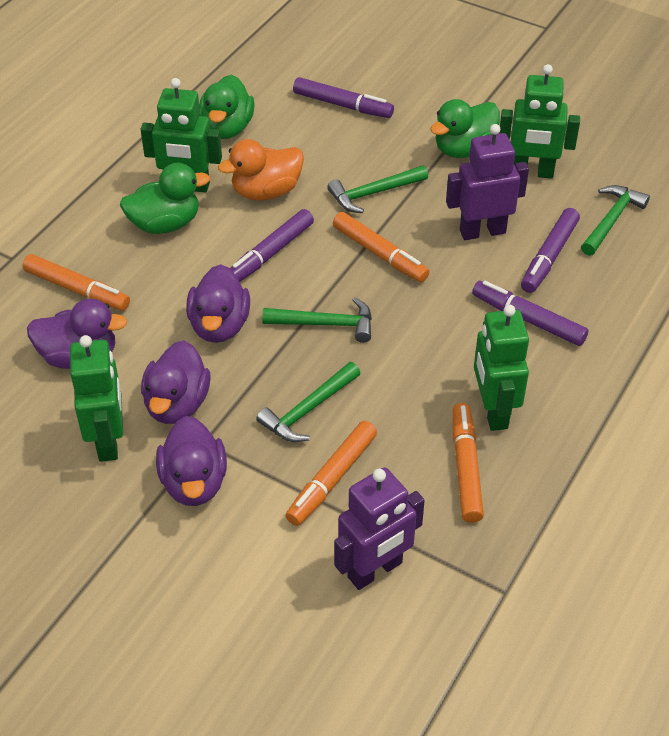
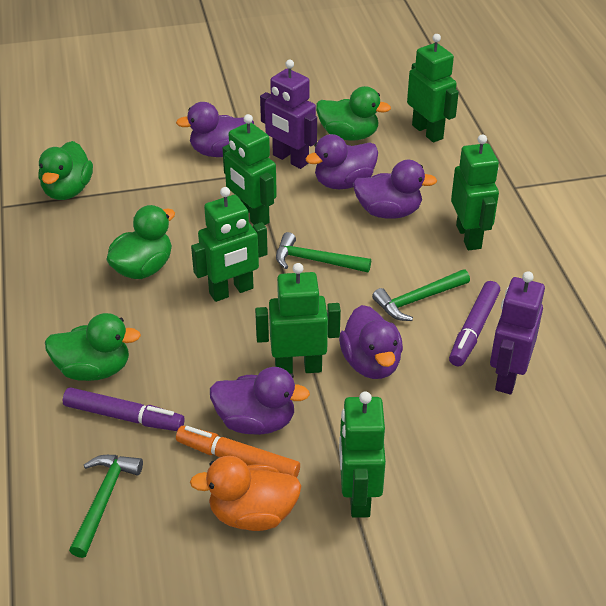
green duck: [120,163,210,234] [199,75,255,139] [430,99,500,158] = 3 -> [39,141,93,200] [45,313,141,381] [106,205,175,279] [316,86,391,141] = 4
green hammer: [256,362,360,442] [262,298,372,343] [327,165,428,213] [581,185,650,256] = 4 -> [69,455,143,558] [276,232,371,272] [372,269,470,321] = 3
green robot: [70,335,123,462] [141,78,222,192] [474,305,529,431] [499,64,580,179] = 4 -> [191,187,268,302] [222,114,277,225] [255,263,341,374] [339,391,386,518] [407,34,459,143] [451,134,499,250] = 6
orange marker: [22,254,130,311] [285,421,377,526] [333,212,429,282] [453,403,484,523] = 4 -> [176,426,300,478] = 1
purple duck: [27,298,127,369] [141,340,210,424] [156,416,227,506] [186,264,250,343] = 4 -> [176,102,254,157] [210,367,310,435] [305,134,378,189] [339,305,403,379] [353,160,437,219] = 5
purple marker: [230,209,314,282] [293,77,394,118] [472,281,589,346] [521,208,580,293] = 4 -> [63,387,185,431] [449,281,500,367] = 2

